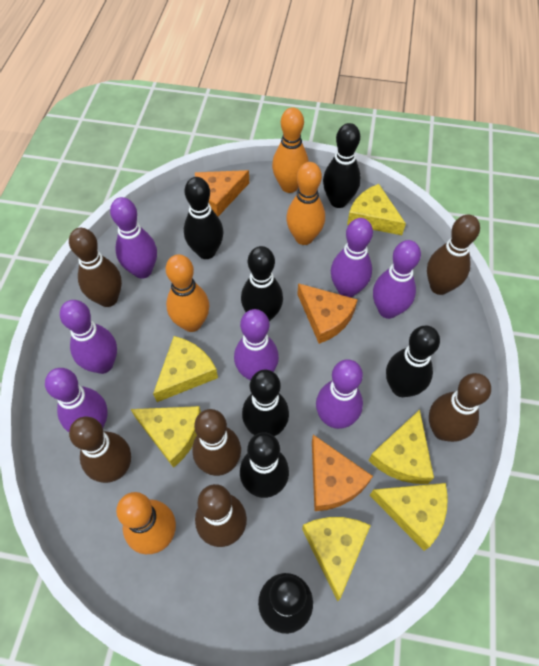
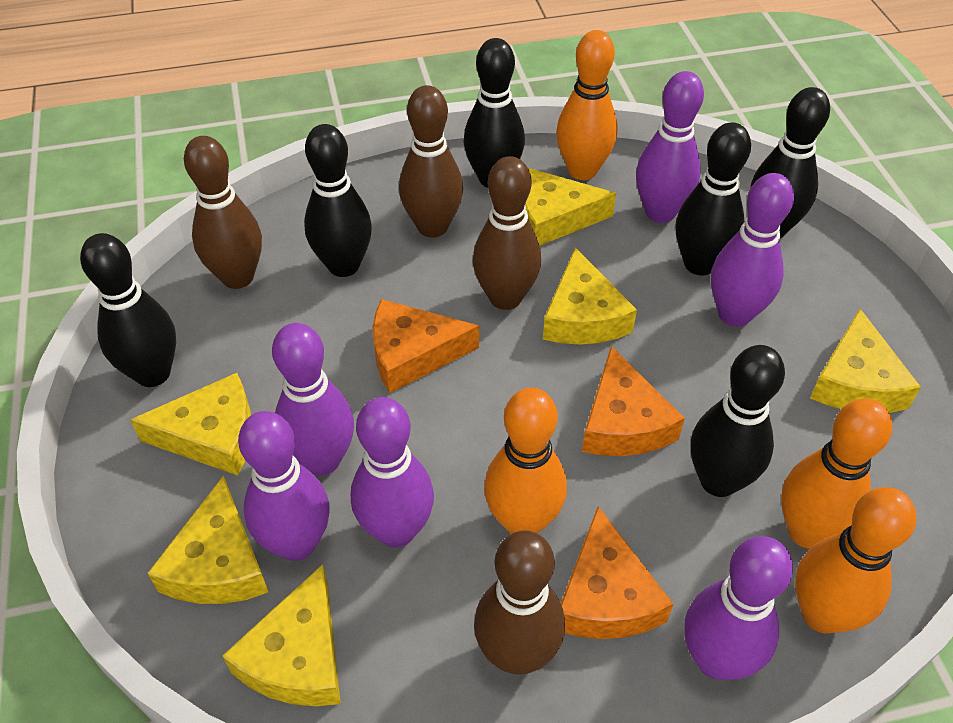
black bowling pin: [184,177,223,259] [240,432,289,498] [241,246,283,322] [242,370,289,436] [258,573,313,634] [323,123,361,208] [386,325,440,397] = 7 -> [80,233,176,387] [304,124,372,277] [464,38,525,188] [676,122,751,275] [691,345,785,497] [750,87,830,238] = 6
brown bowling pin: [69,228,122,307] [69,416,131,483] [192,409,241,476] [195,484,247,547] [427,215,480,295] [429,373,491,442] = 6 -> [184,136,262,289] [399,85,463,238] [473,156,541,310] [474,530,565,675] = 4
purple bowling pin: [45,368,108,432] [60,300,117,374] [110,197,157,279] [234,309,279,380] [316,359,363,429] [331,218,373,297] [373,240,421,319] = 7 -> [238,411,329,561] [272,323,354,476] [351,397,434,547] [636,71,704,223] [684,536,793,680] [711,173,794,327] = 6

